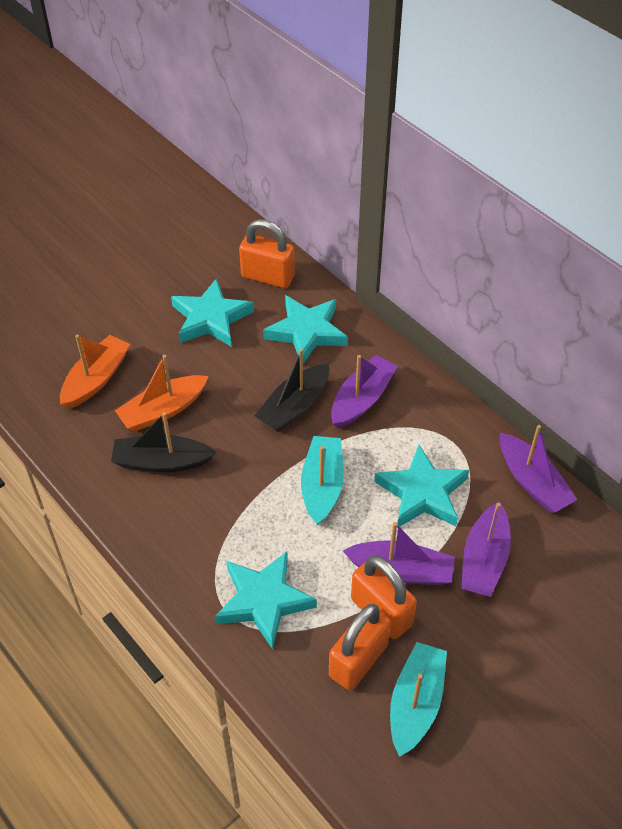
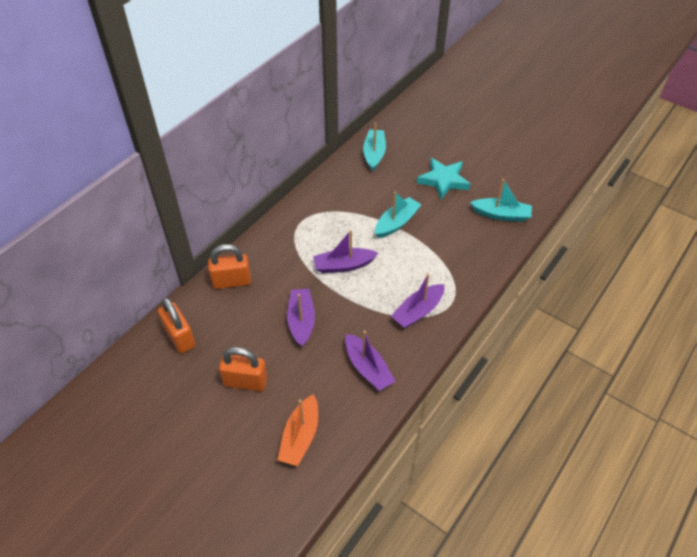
black boat: [111,412,216,472] [255,349,329,432] = 2 -> none = 0
orange boat: [60,335,130,409] [115,355,209,431] = 2 -> [277,394,318,466] = 1
turquoise boat: [301,436,344,525] [390,642,447,757] = 2 -> [363,123,386,171] [375,191,421,238] [470,179,532,222] = 3
turquoise star: [171,278,254,346] [215,552,317,649] [263,295,348,364] [374,445,469,528] = 4 -> [417,158,470,200] = 1

